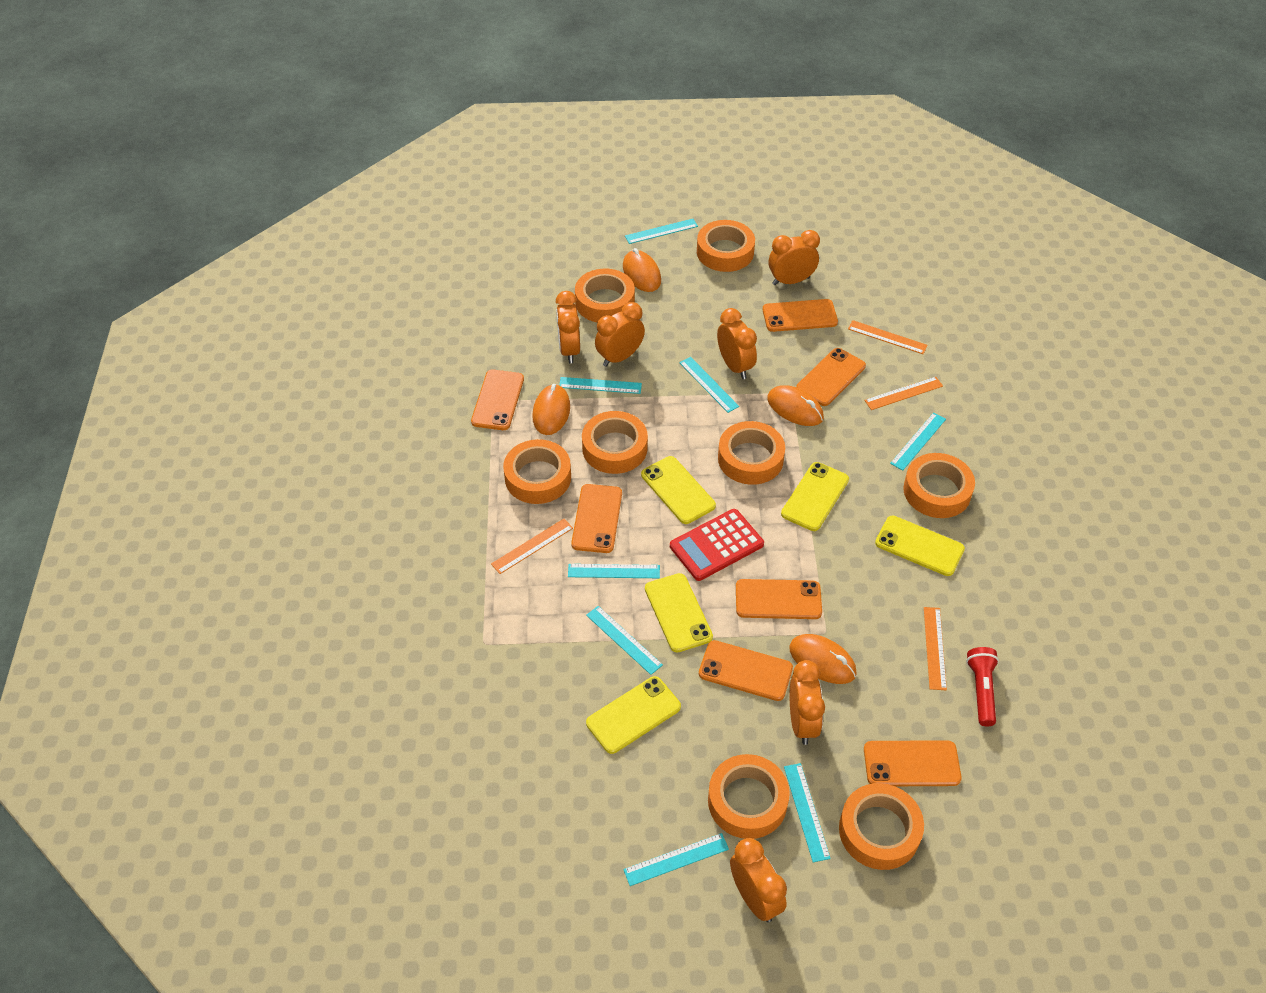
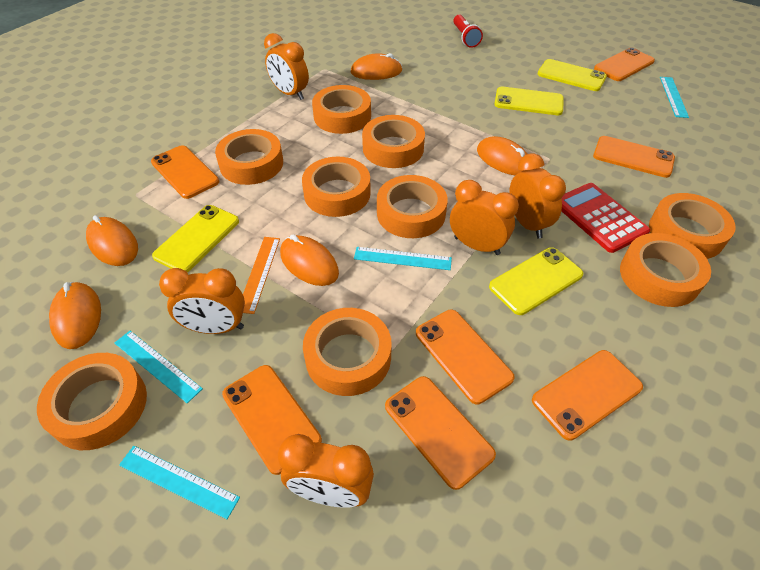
orange clock: [555,291,580,363] [595,302,645,367] [717,308,757,379] [730,838,787,922] [769,230,820,285] [790,660,825,745] = 6 -> [159,268,245,334] [264,33,309,100] [277,434,374,508] [450,180,519,255] [509,153,566,238] = 5
orange mouse: [532,384,570,435] [623,248,661,292] [767,385,824,426] [789,634,857,684] = 4 -> [49,282,101,349] [86,215,138,266] [280,234,339,286] [351,53,402,80] [477,136,527,175] = 5
orange ruler: [491,519,573,574] [848,320,928,354] [864,377,943,410] [924,607,947,690] = 4 -> [243,237,280,314] = 1
orange tape: [503,439,571,504] [575,269,635,322] [582,411,648,474] [697,220,755,272] [708,754,790,839] [718,421,785,485] [839,783,924,870] [903,453,975,518] = 8 -> [37,353,147,450] [215,129,283,185] [302,156,371,217] [303,308,392,396] [312,85,371,134] [362,115,425,168] [377,175,448,238] [620,233,711,307] [649,193,736,259] = 9
turquoise ruler: [559,377,642,394] [568,564,660,578] [586,606,663,675] [623,833,729,886] [625,219,698,244] [680,357,739,413] [784,763,831,862] [890,412,946,471] = 8 -> [115,331,203,403] [119,446,240,519] [354,247,452,270] [660,77,689,118] = 4
yellow phone: [586,676,681,754] [641,456,716,524] [645,573,713,652] [781,462,849,531] [875,516,965,576] = 5 -> [152,205,239,272] [489,247,583,315] [494,87,564,115] [538,59,607,91] = 4

